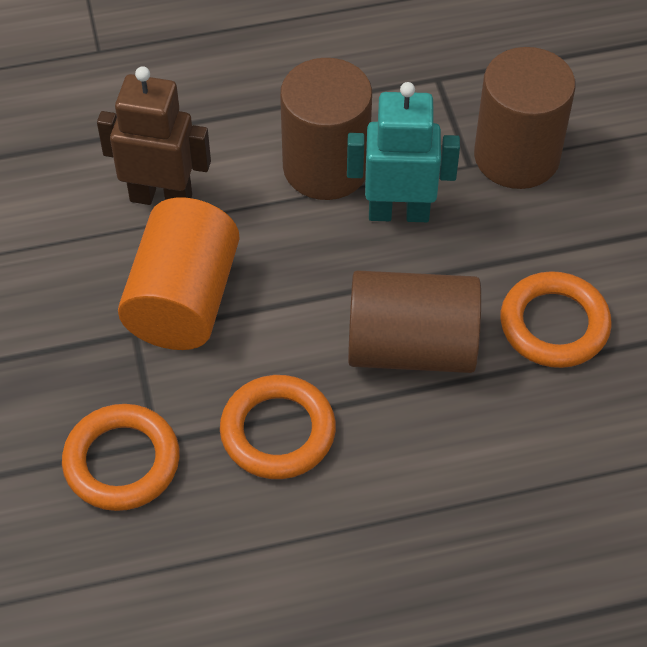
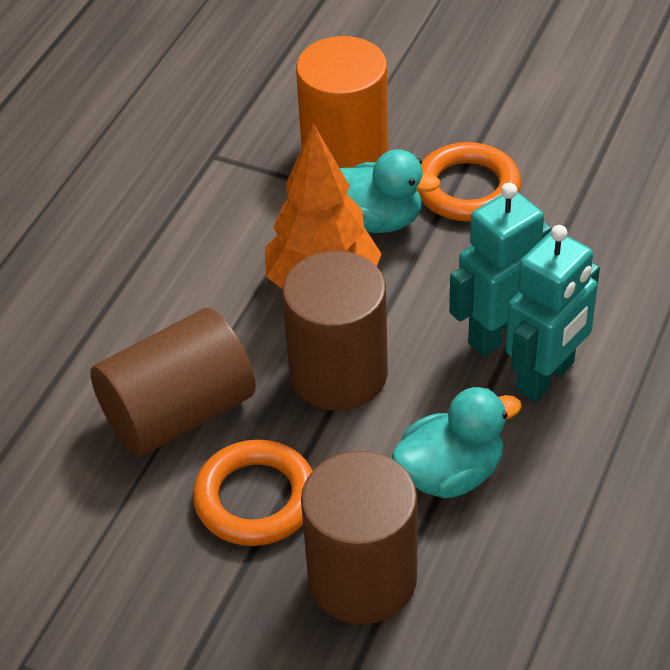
brown robot: [97,66,211,205] = 1 -> none = 0
orange ring: [62,404,180,511] [220,375,336,479] [500,271,612,368] = 3 -> [193,439,313,546] [418,142,521,221] = 2
orange tree: none = 0 -> [265,123,381,289] = 1
turquoise duck: none = 0 -> [339,149,441,233] [391,387,522,498] = 2
turquoise robot: [347,82,460,222] = 1 -> [449,183,552,356] [506,225,600,402] = 2

